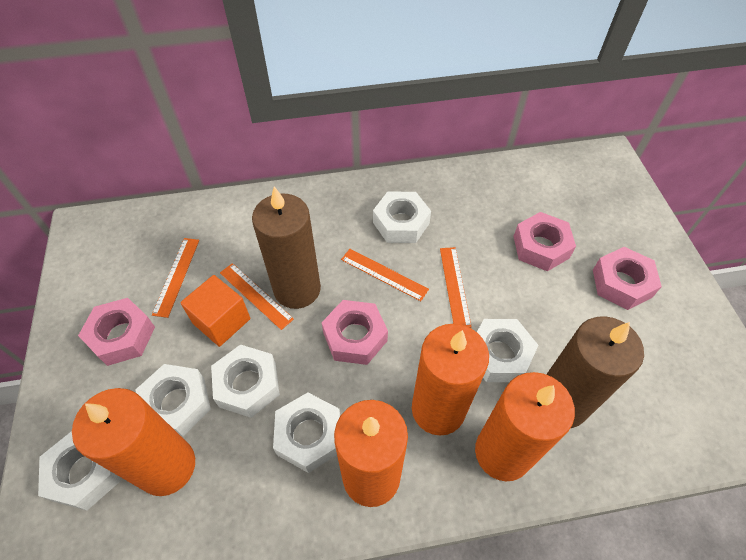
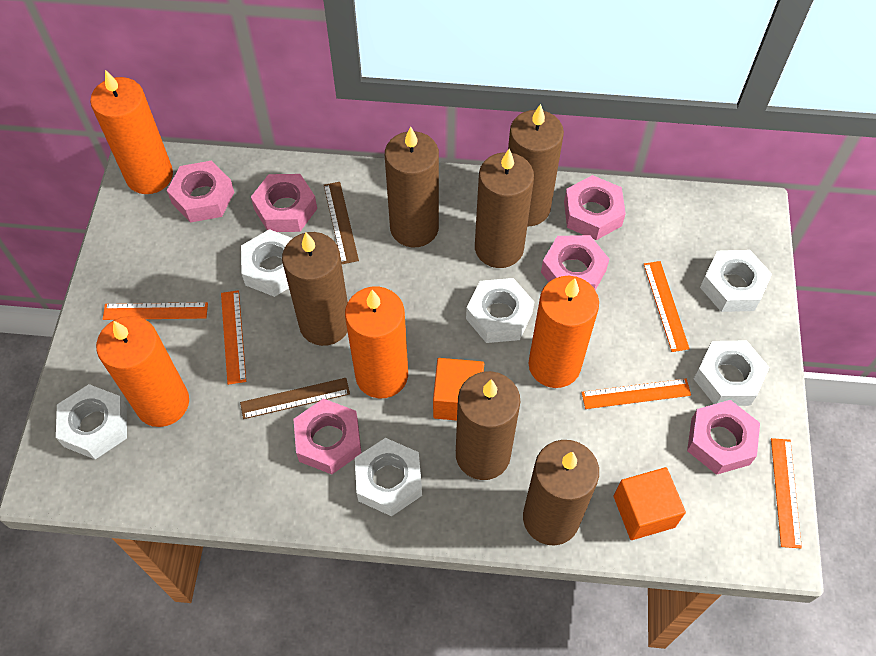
brown candle: [252,186,321,309] [546,316,644,428] = 2 -> [282,232,348,346] [385,127,439,247] [456,371,520,480] [475,149,534,268] [508,104,564,227] [523,440,599,545] = 6
brown ruler: none = 0 -> [240,378,350,419] [324,182,359,264] = 2
orange cube: [180,275,250,347] = 1 -> [433,358,484,421] [614,467,686,540] = 2
orange ruler: [152,238,199,318] [220,263,294,330] [341,249,429,301] [440,247,472,328] = 4 -> [103,302,208,320] [221,290,246,385] [581,379,691,409] [644,261,690,352] [771,438,802,548] = 5
pink nut: [78,298,155,366] [322,300,388,365] [513,212,576,271] [593,247,662,310] = 4 -> [167,161,234,223] [251,174,317,232] [294,398,361,474] [541,235,609,291] [564,175,626,240] [687,400,760,475] = 6

